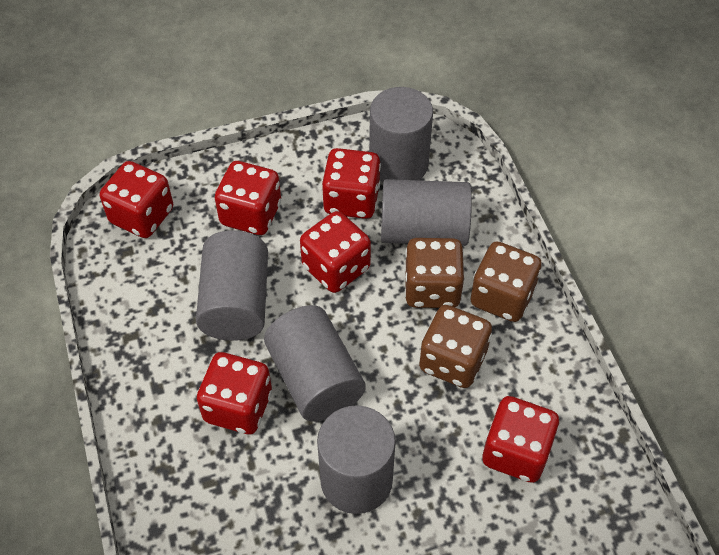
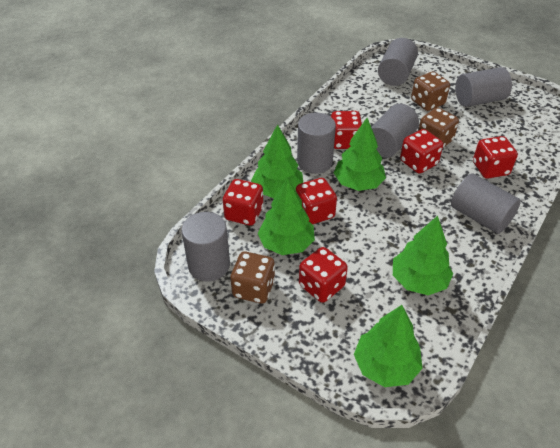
green tree: none = 0 -> [251,124,303,198] [258,178,315,255] [334,118,386,191] [354,305,423,387] [393,216,453,295] = 5
grey cylinder: [196,231,268,341] [264,305,366,422] [317,405,396,514] [369,87,433,182] [381,179,472,246] = 5 -> [181,212,230,281] [297,113,336,174] [371,104,419,158] [378,38,418,86] [451,173,521,234] [455,67,512,107] = 6

